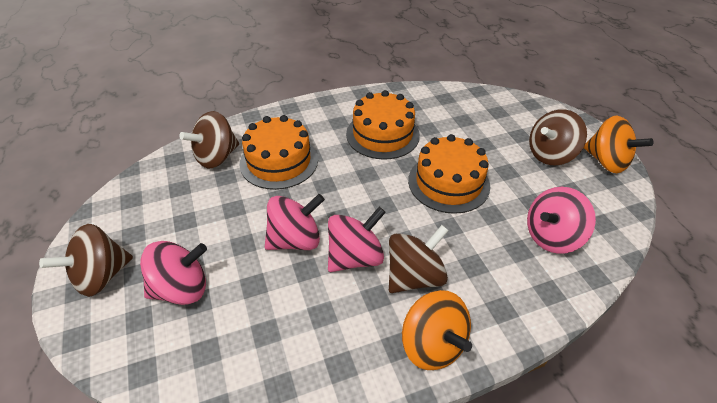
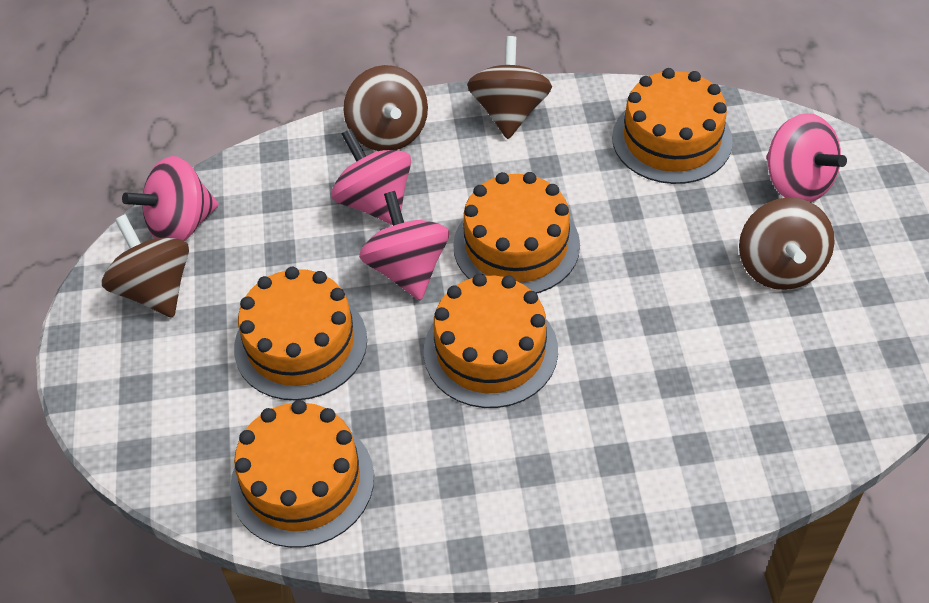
orange cake: [240,115,318,190] [346,90,420,160] [408,134,490,214] = 3 -> [230,400,374,548] [234,267,367,400] [424,274,558,408] [453,172,580,293] [612,68,733,184] = 5
orange spinning top: [402,290,472,370] [584,116,654,173] = 2 -> none = 0

